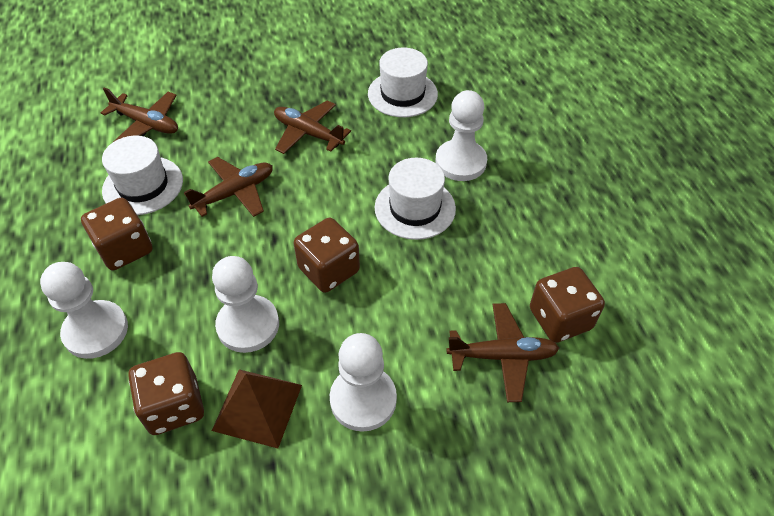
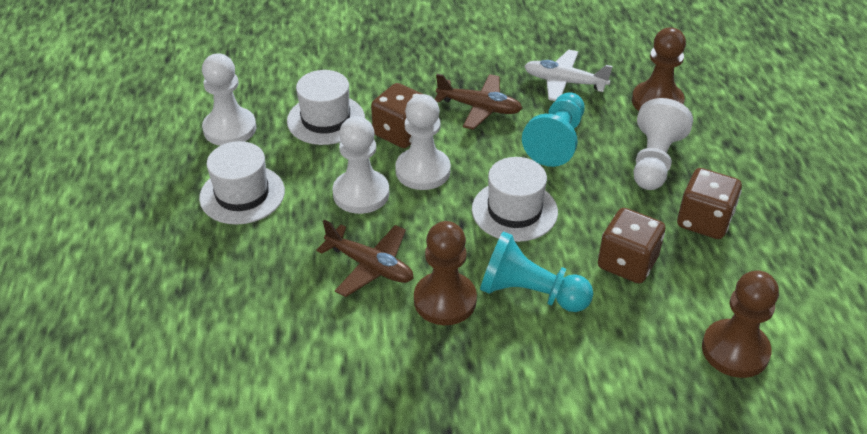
brown dice: [81,198,153,270] [128,352,204,435] [294,218,360,293] [530,267,605,343] = 4 -> [371,83,422,148] [598,208,665,283] [677,168,742,239] = 3
brown pawn: none = 0 -> [414,221,477,325] [632,27,686,111] [702,271,779,378] = 3
brown plane: [101,87,178,142] [184,157,273,217] [274,100,351,154] [447,303,559,402] = 4 -> [316,220,414,297] [435,74,523,130] = 2
brown pyramid: [212,369,302,448] = 1 -> none = 0
turquoise pawn: none = 0 -> [480,231,593,312] [522,92,585,167] = 2
white plane: none = 0 -> [524,50,613,101] = 1

